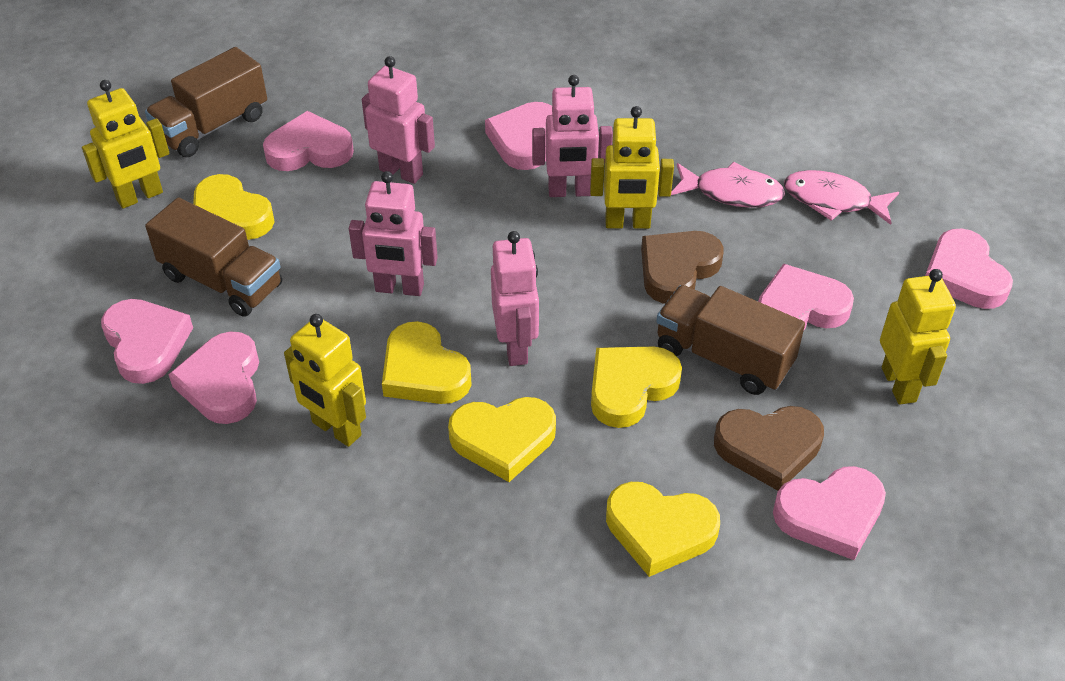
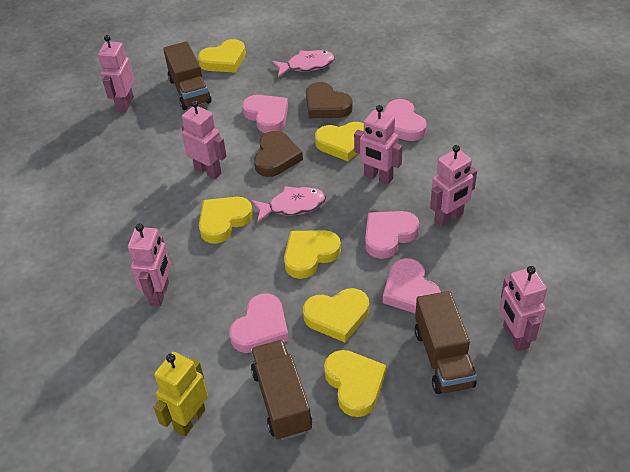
pink heart: [101,299,193,384] [168,331,259,424] [263,111,354,171] [485,102,552,170] [758,264,854,330] [773,466,886,560] [925,229,1013,309] = 7 -> [229,293,289,353] [242,95,288,133] [365,211,419,259] [383,258,441,314] [384,99,427,141] = 5
pink robot: [349,171,438,296] [362,56,435,184] [491,231,539,366] [532,75,613,197] = 4 -> [98,35,134,113] [128,224,171,306] [181,100,227,179] [354,105,402,184] [430,145,477,227] [500,266,547,351] = 6
yellow heart: [193,174,274,240] [382,321,472,404] [448,397,556,482] [591,347,682,428] [606,482,720,577] = 5 -> [198,39,246,73] [199,197,253,244] [284,230,341,279] [303,288,369,343] [315,122,364,161] [324,350,386,417] = 6
yellow robot: [82,80,170,208] [284,314,366,447] [590,106,674,229] [880,269,956,404] = 4 -> [153,352,208,436] = 1

